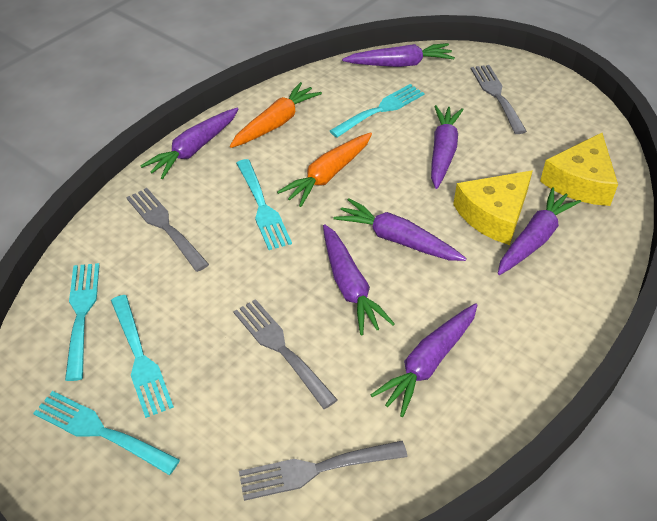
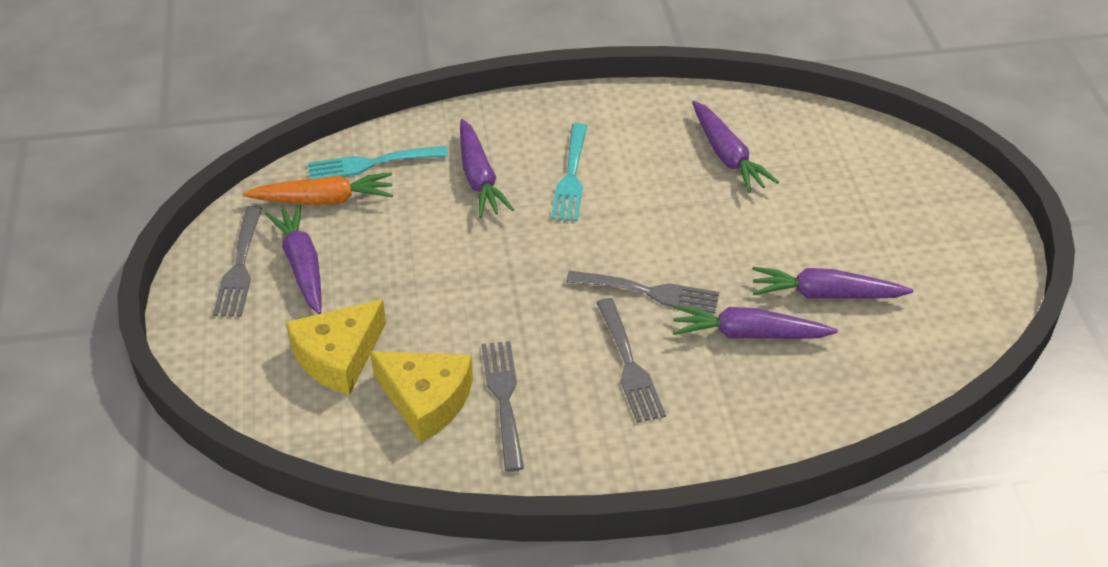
orange carrot: [230,82,322,148] [277,132,372,207] = 2 -> [243,172,393,205] = 1
purple carrot: [140,108,238,179] [323,224,395,335] [333,198,467,261] [342,43,455,67] [371,303,477,417] [431,105,464,189] [498,187,581,275] = 7 -> [265,204,322,314] [460,119,514,218] [673,305,838,339] [692,101,779,193] [752,267,913,299] = 5
turquoise fork: [33,391,180,475] [65,263,100,381] [111,295,174,418] [236,159,292,250] [330,84,424,138] = 5 -> [308,146,448,179] [551,123,587,221] = 2

